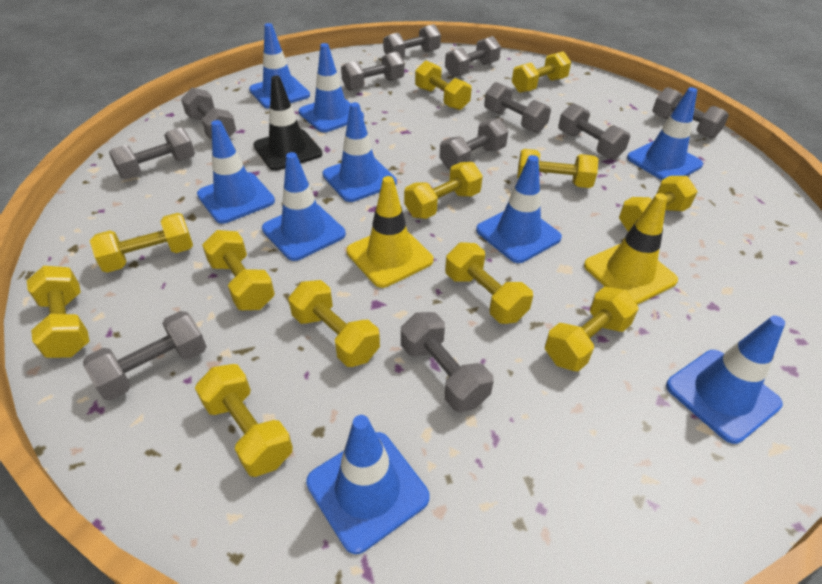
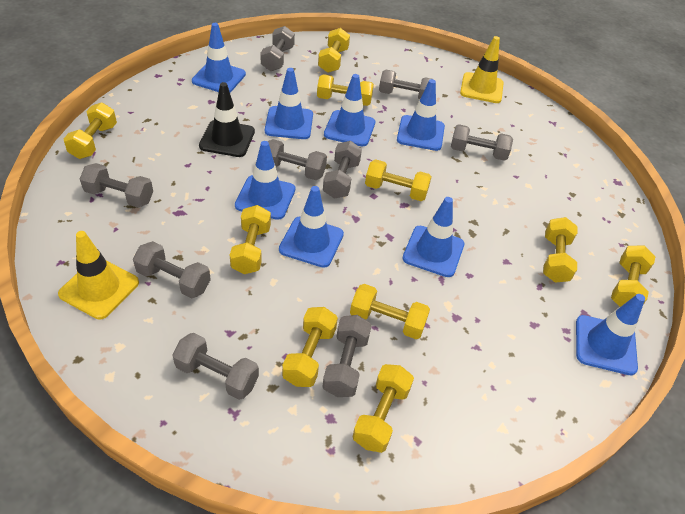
blue traffic cone: [197,120,275,224] [249,23,310,109] [262,152,346,261] [299,43,364,132] [306,415,430,554] [323,102,397,202] [476,155,562,263] [627,87,703,180] [666,316,785,444] = 9 -> [192,23,246,92] [235,141,295,220] [265,68,313,139] [279,186,344,268] [324,74,375,146] [397,79,445,151] [402,197,464,277] [576,294,645,375] = 8
grey dumbbell: [83,311,207,400] [109,127,195,179] [181,87,236,139] [341,52,404,91] [383,24,441,58] [401,312,494,412] [439,118,509,170] [445,36,501,77] [484,82,551,133] [558,103,630,160] [652,87,729,139] = 11 -> [80,163,153,208] [133,241,211,298] [172,333,259,400] [261,26,295,71] [267,139,327,180] [322,315,372,397] [323,141,362,199] [379,70,434,100] [451,124,513,161] = 9
yellow dumbbell: [27,266,89,358] [90,213,193,273] [195,364,293,477] [202,230,275,310] [289,280,380,367] [404,162,483,219] [415,61,472,110] [445,242,533,324] [512,51,571,93] [517,149,598,188] [545,287,638,371] [619,176,698,232] = 12 -> [64,103,117,159] [230,205,271,274] [282,307,338,387] [317,74,374,106] [318,28,350,73] [350,284,430,339] [353,364,414,453] [365,159,431,201] [543,217,577,283] [611,246,656,307] = 10

